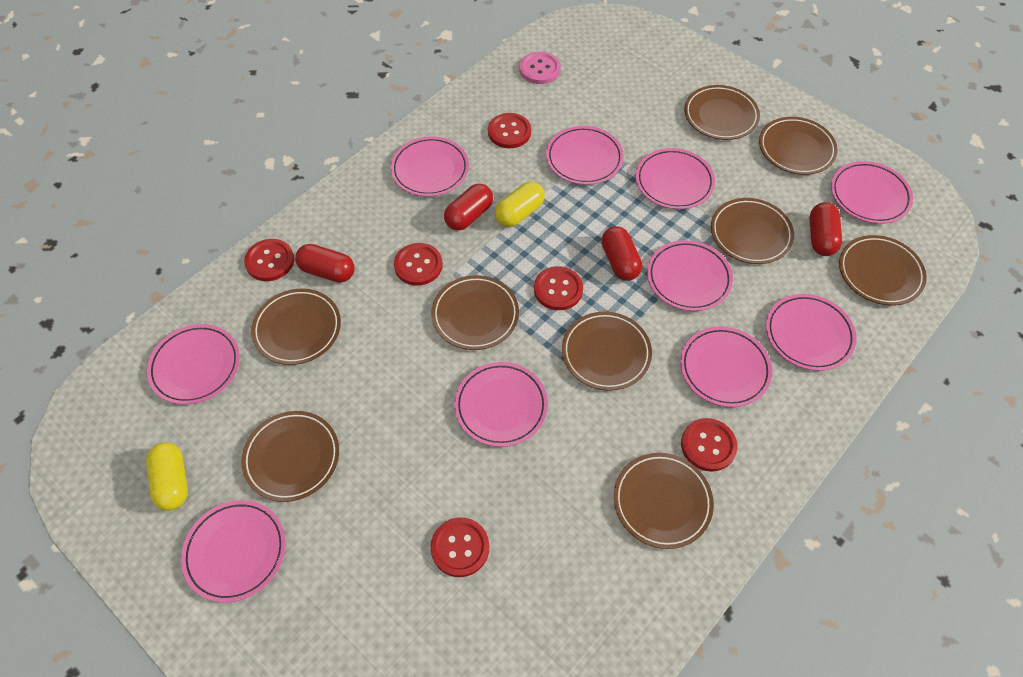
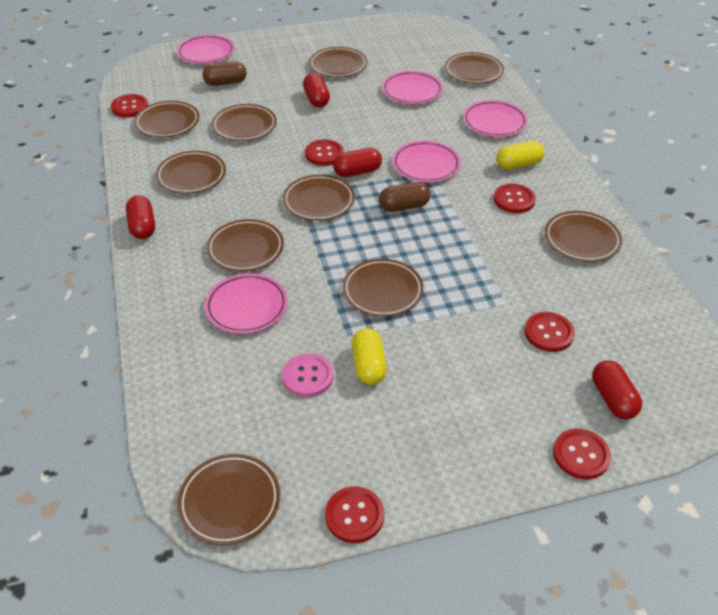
brown capsule: none = 0 -> [202,61,247,86] [379,182,431,212] = 2
brown plate: [241,411,339,502] [251,289,341,365] [432,275,519,350] [562,311,652,391] [614,453,714,549] [684,85,760,140] [711,198,794,264] [759,117,838,175] [839,235,927,305] = 9 -> [134,101,199,138] [156,151,226,194] [177,454,280,545] [207,219,284,271] [212,104,277,141] [283,175,355,221] [309,47,368,77] [343,259,424,317] [445,52,504,84] [545,211,622,262] = 10
pink plate: [147,324,240,405] [181,500,286,603] [391,136,469,197] [454,362,548,447] [546,126,624,185] [636,148,715,209] [647,240,733,311] [680,326,772,407] [766,294,857,371] [831,161,913,224] = 10 -> [177,35,235,64] [205,273,288,334] [382,71,443,104] [392,141,461,182] [463,100,528,137] = 5

